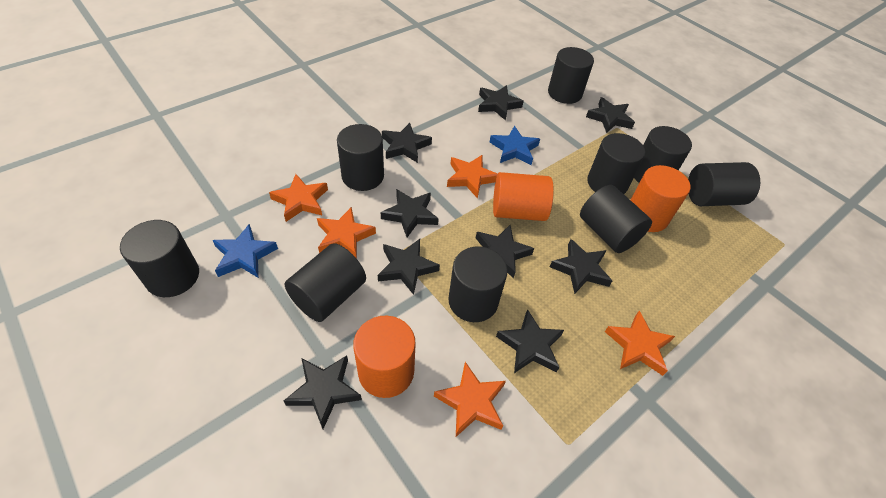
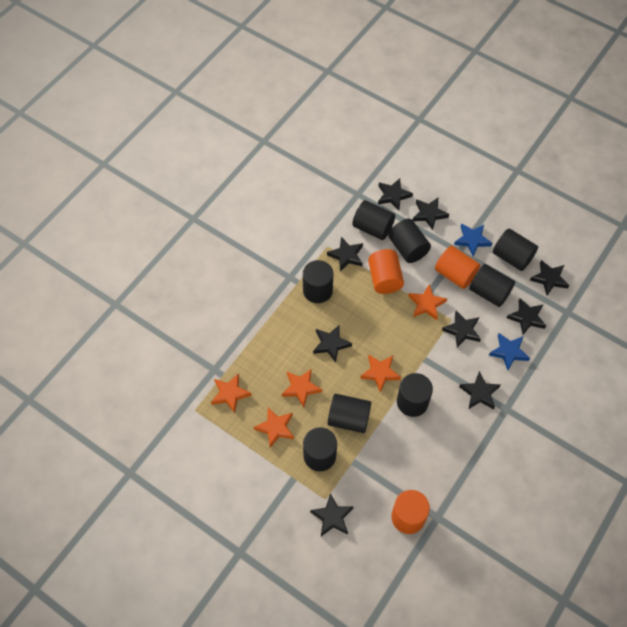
black cylinder: [120,220,199,297] [285,243,366,322] [337,124,384,191] [448,246,508,322] [548,47,594,104] [580,185,652,253] [587,133,645,194] [634,126,692,183] [688,162,760,206] = 9 -> [303,260,333,303] [303,427,337,471] [328,394,371,433] [352,200,395,240] [388,219,431,263] [397,373,433,417] [469,264,515,307] [493,228,538,271] = 8

